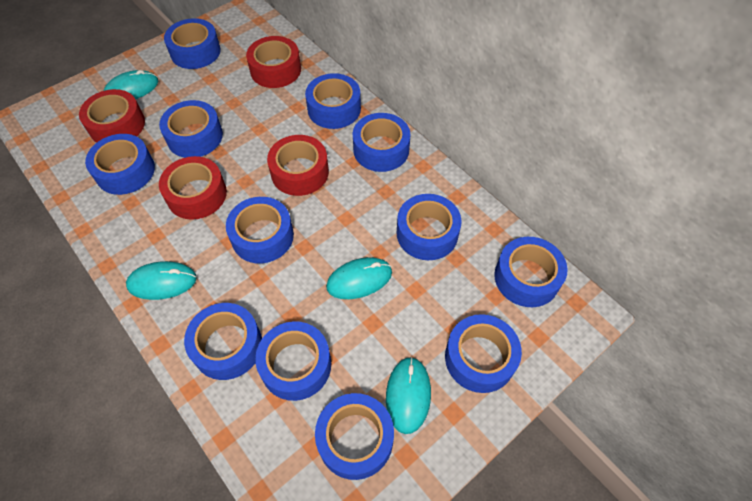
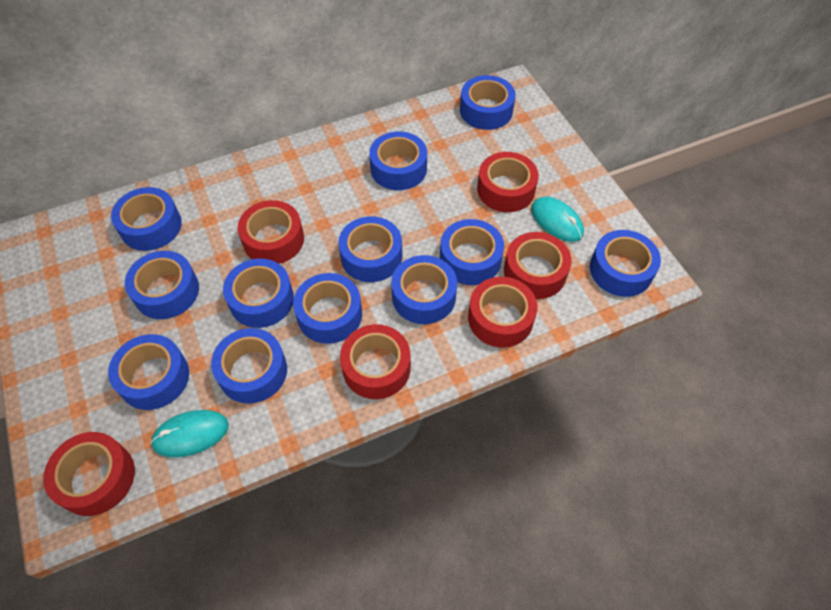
red tape: [79,89,145,143] [159,156,227,220] [246,36,301,88] [267,135,329,196] = 4 -> [43,432,135,516] [238,200,304,264] [340,324,411,399] [468,277,537,348] [477,152,539,212] [504,232,572,299] = 6
turquoise mouse: [104,70,159,99] [126,261,197,300] [326,257,392,299] [386,357,431,434] = 4 -> [150,410,229,458] [531,197,584,242] = 2

